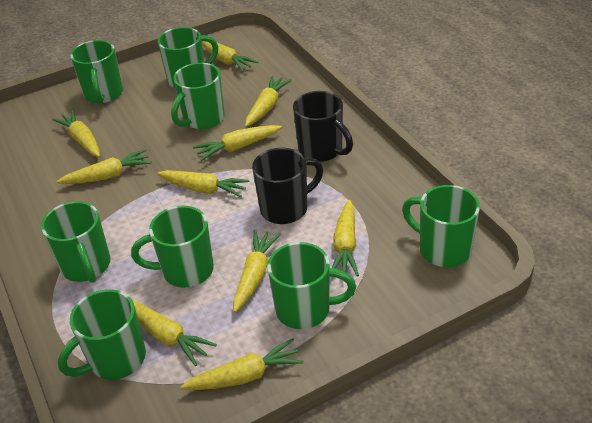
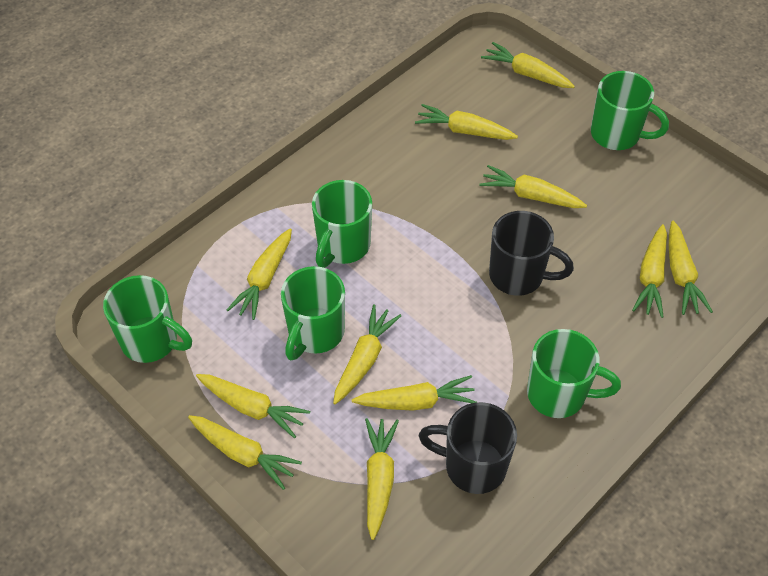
green mug: [41,201,110,283] [58,289,146,380] [70,40,123,103] [131,206,214,288] [157,27,218,88] [171,63,225,129] [267,242,356,329] [402,185,480,267] = 8 -> [103,275,192,363] [281,266,345,360] [312,180,372,268] [527,329,621,418] [591,71,669,150] = 5
yellow carrot: [52,110,100,157] [56,149,152,184] [133,301,217,366] [157,170,250,198] [181,338,304,390] [193,125,282,161] [202,41,258,72] [233,230,281,313] [245,76,292,127] [332,200,359,276] = 10 -> [188,415,302,490] [196,374,310,438] [227,228,292,320] [333,304,401,405] [352,375,477,411] [365,418,399,540] [415,104,518,140] [479,165,587,208] [481,42,575,88] [632,224,667,318] [669,221,713,315] = 11

